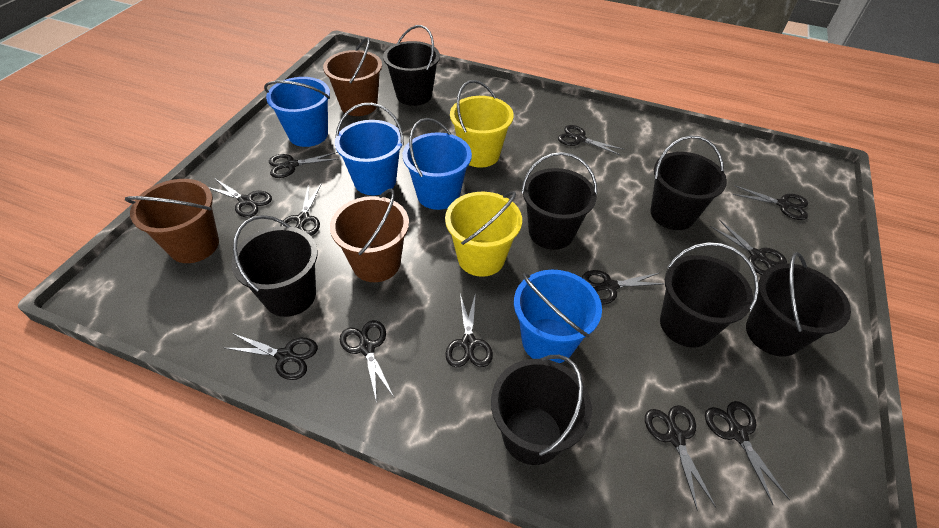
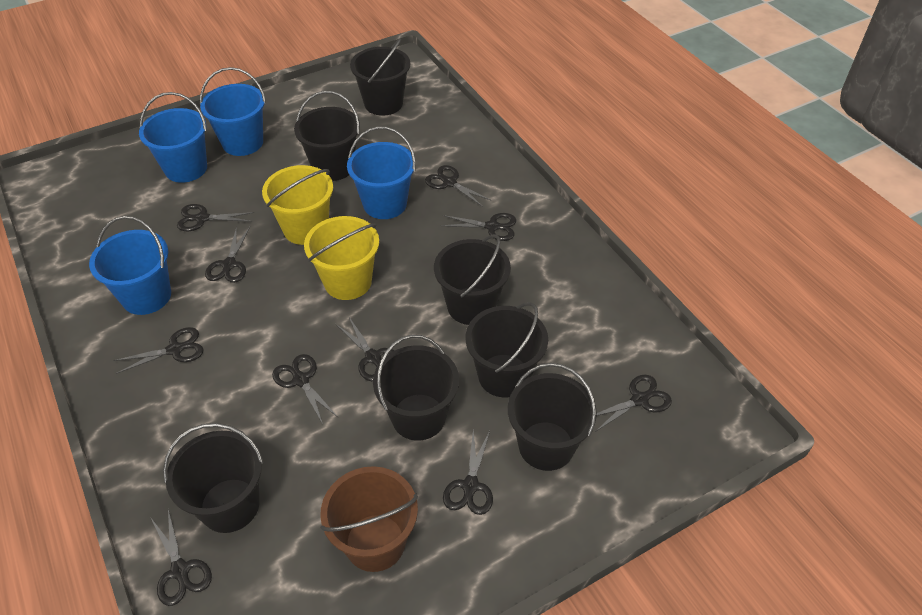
black scissors: [208,178,272,218] [225,333,318,380] [269,152,339,178] [280,183,322,236] [340,320,394,404] [446,293,493,367] [558,125,624,156] [582,270,665,305] [645,405,716,509] [705,401,790,505] [710,219,787,275] [732,185,808,220] = 12 -> [113,327,204,374] [151,509,212,606] [177,204,254,231] [205,226,250,283] [272,354,338,424] [336,317,395,381] [425,165,492,207] [441,213,516,241] [443,430,493,515] [595,375,672,432] = 10
brown bucket: [125,179,219,263] [323,37,382,116] [330,189,409,282] = 3 -> [320,466,418,572] = 1

